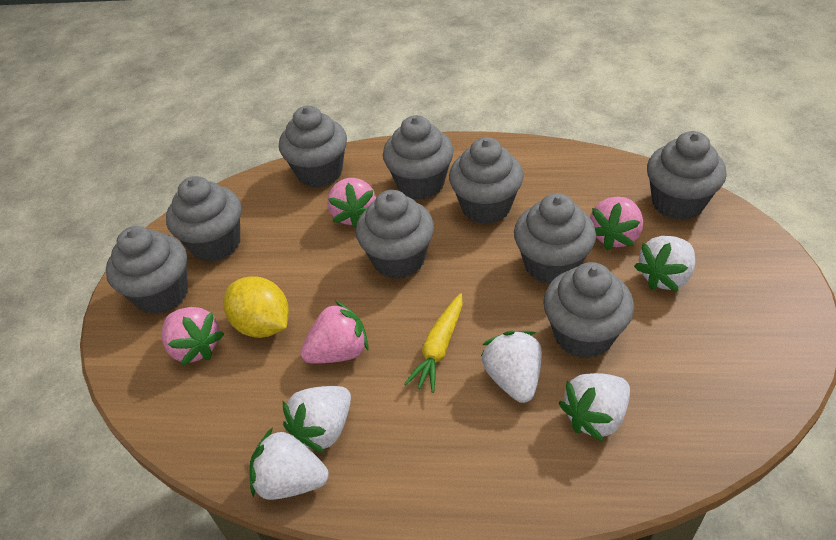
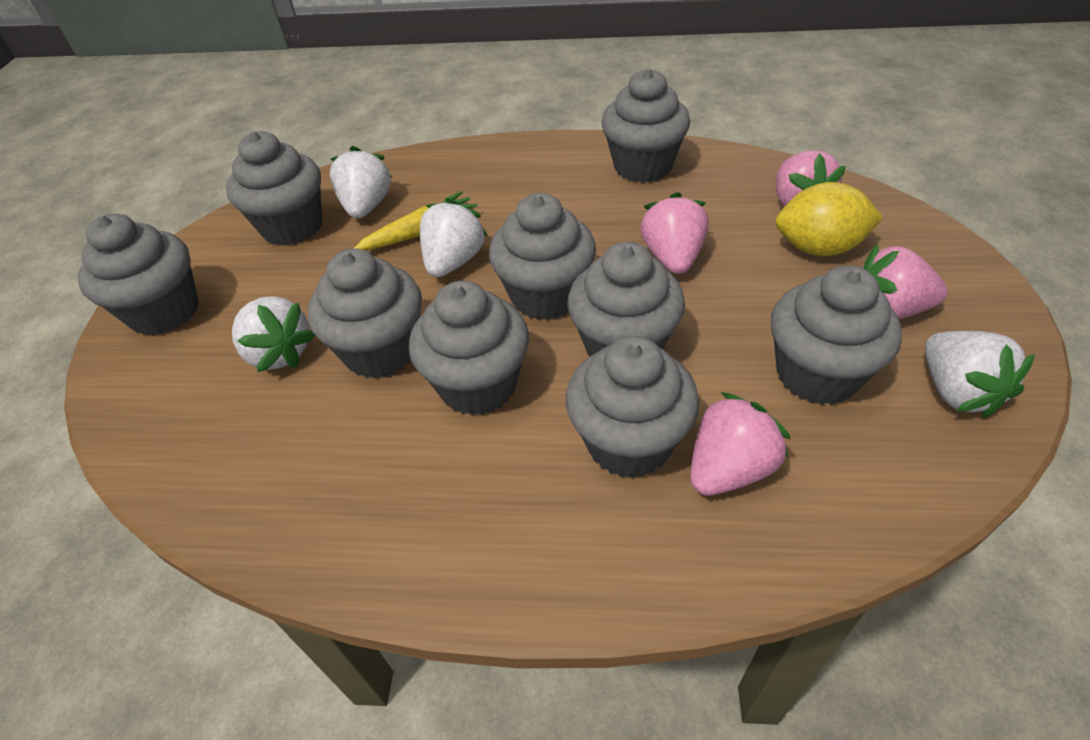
white strawberry: [250,427,329,500] [283,386,351,453] [480,331,542,403] [559,373,630,442] [634,236,695,291] = 5 -> [232,296,315,372] [330,146,392,218] [420,198,488,277] [925,331,1035,418] = 4

